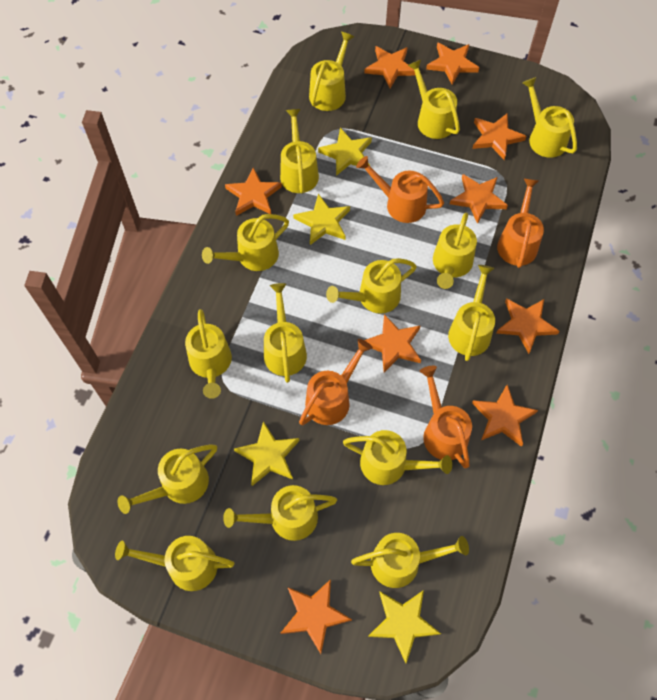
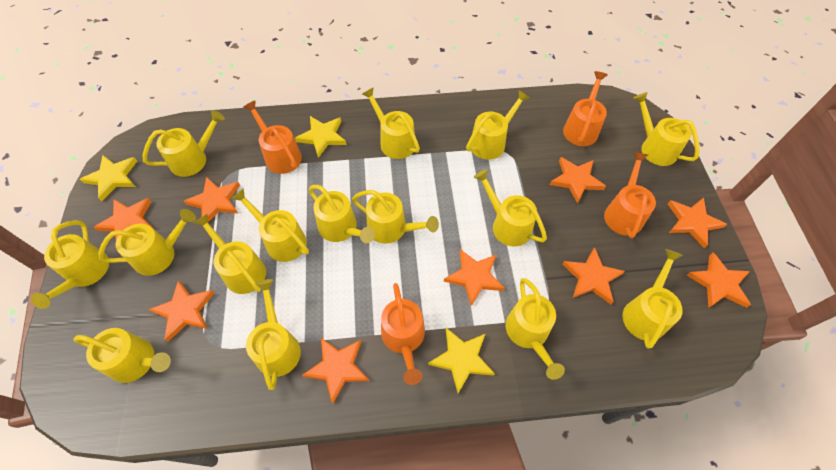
yellow star: [234,421,299,486] [293,194,350,245] [318,128,372,176] [368,590,441,663] = 4 -> [80,155,137,201] [295,116,347,158] [428,328,495,393] = 3

